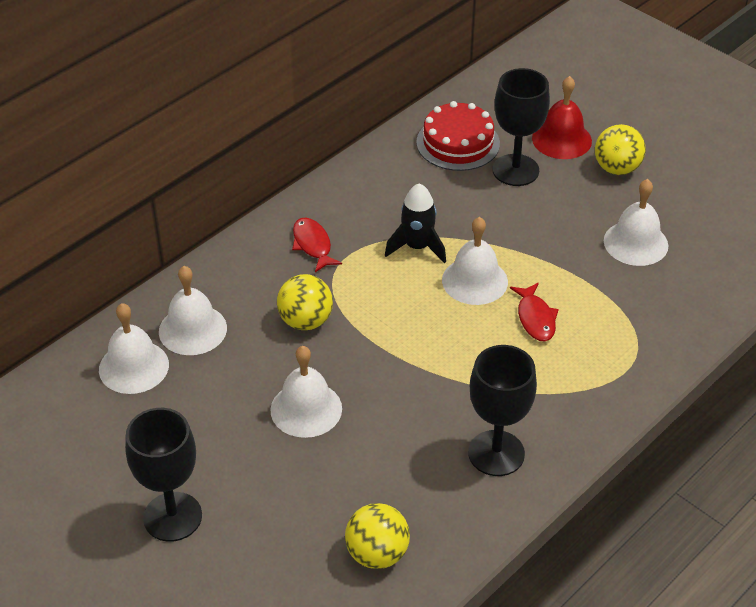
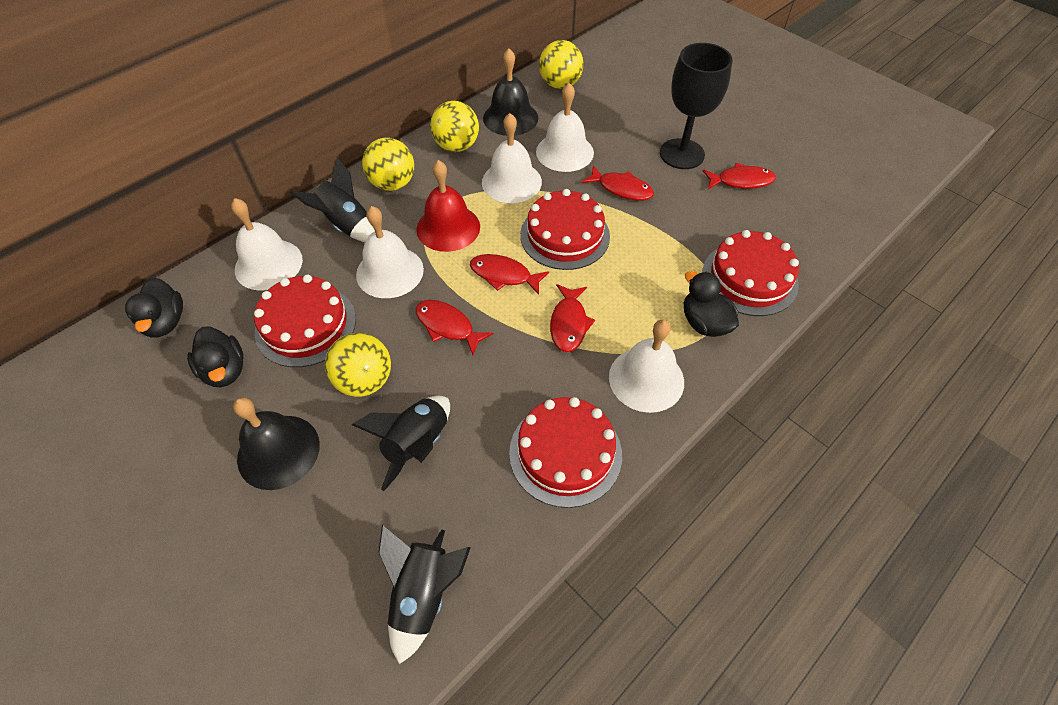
black bell: none = 0 -> [233,397,320,490] [483,48,538,136] = 2
black duck: none = 0 -> [125,278,183,338] [187,326,244,387] [684,271,739,337] = 3
black goblet: [125,408,202,542] [468,345,537,476] [493,68,550,186] = 3 -> [660,43,733,169] = 1
black rocket: [385,183,446,263] = 1 -> [290,157,375,242] [352,396,450,491] [379,525,471,664] = 3
red cake: [416,101,500,171] = 1 -> [254,275,356,367] [509,397,622,508] [520,189,610,270] [703,230,799,316] = 4
red fish: [292,218,342,272] [510,283,559,341] = 2 -> [416,300,493,355] [470,254,549,295] [550,284,595,352] [582,165,654,200] [703,163,776,189] = 5
yellow ball: [277,274,333,330] [345,503,410,569] [595,124,646,175] = 3 -> [325,333,391,397] [362,138,414,191] [430,101,479,152] [539,40,583,89] = 4

